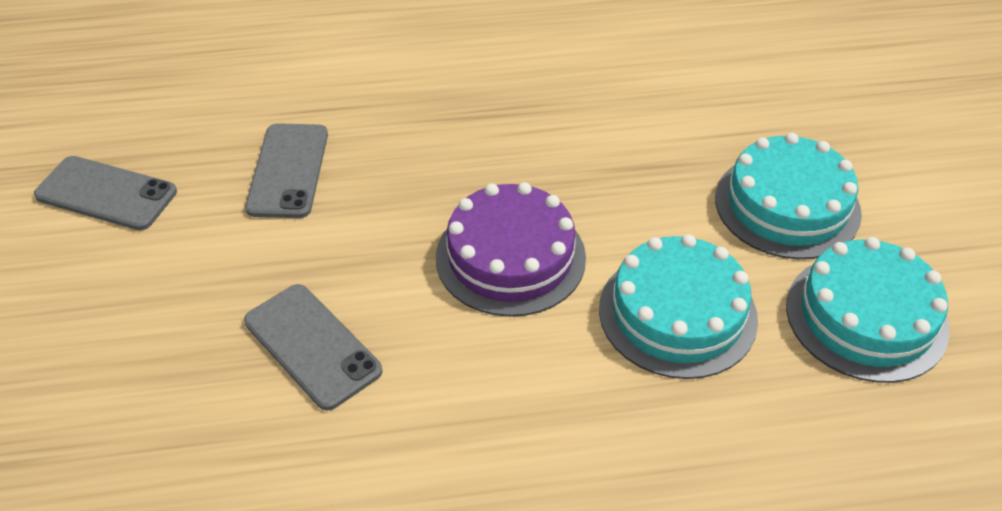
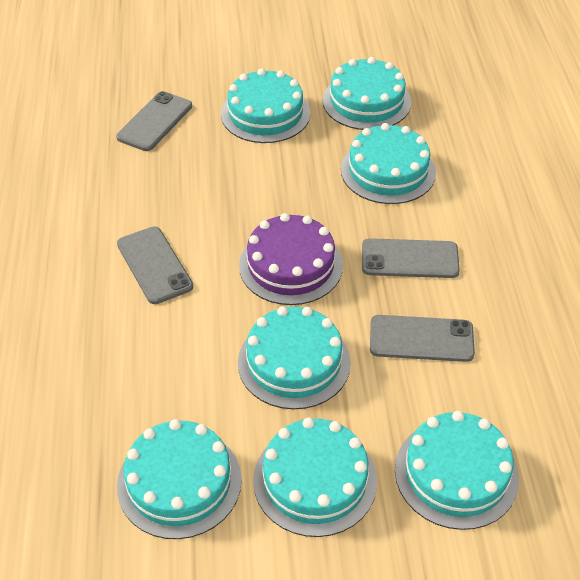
grey phone: [34,156,177,230] [244,284,382,411] [245,123,328,218] = 3 -> [116,91,192,151] [117,227,193,304] [362,238,460,278] [370,315,475,362] = 4
turquoise cake: [599,234,758,379] [715,133,862,259] [786,237,950,383] = 3 -> [117,419,242,539] [221,68,310,143] [238,306,351,409] [253,417,377,537] [323,57,411,130] [341,123,436,204] [395,411,519,530] = 7

